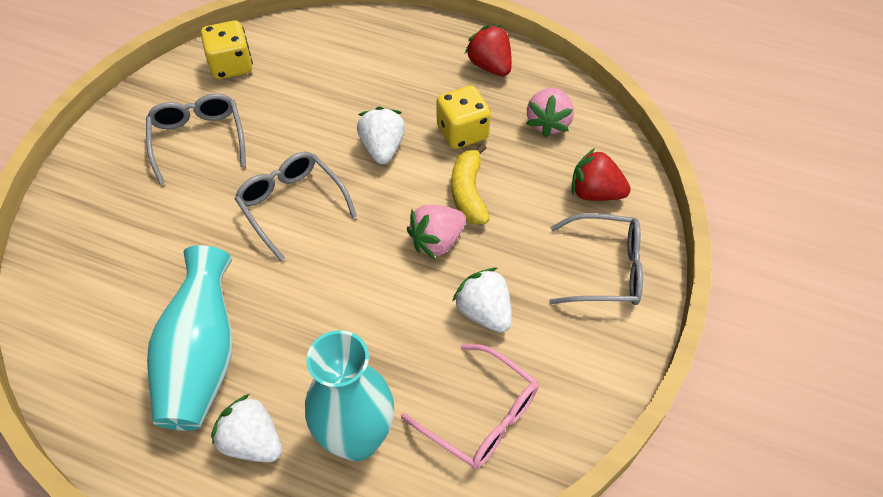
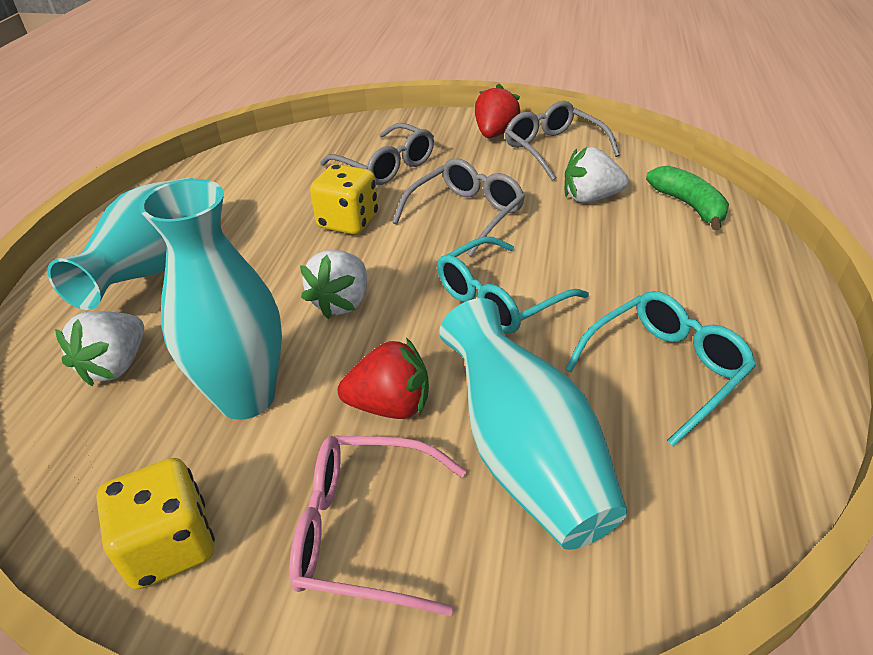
green banana: none = 0 -> [646,166,729,230] = 1
pink strawberry: [407,205,466,259] [526,87,574,138] = 2 -> none = 0
turquoise glasses: none = 0 -> [437,237,589,334] [565,291,756,447] = 2
turquoise vase: [147,245,232,431] [305,330,394,461] = 2 -> [47,178,194,310] [139,179,282,420] [439,298,627,550] = 3
yellow banana: [452,143,489,224] = 1 -> none = 0

